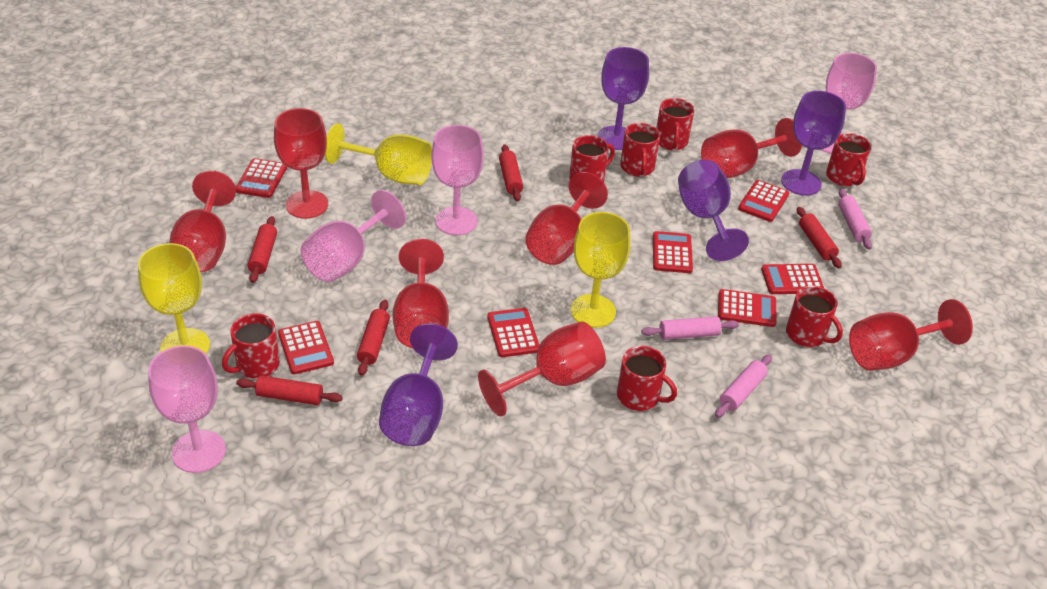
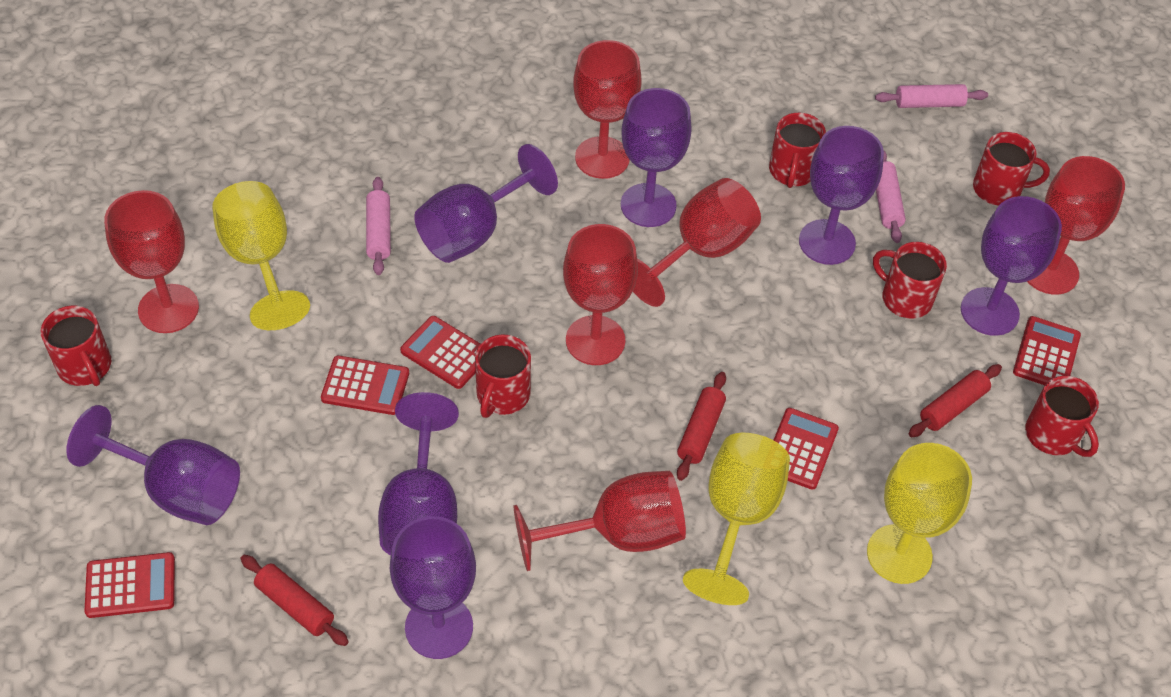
pink goblet: [148,345,226,473] [301,190,406,282] [431,125,484,235] [820,53,877,154] = 4 -> none = 0
purple goblet: [379,323,458,446] [598,47,649,150] [678,160,749,261] [781,91,846,196] = 4 -> [67,405,240,525] [378,392,459,556] [390,516,476,659] [414,144,558,263] [621,88,692,227] [799,126,884,265] [961,196,1062,336] = 7
red calculator: [236,158,287,198] [278,321,334,374] [487,308,539,357] [653,231,693,273] [718,289,777,327] [738,180,789,222] [761,264,824,294] = 7 -> [85,552,175,618] [321,355,409,415] [400,316,480,389] [774,408,839,490] [1013,316,1081,385] = 5
red goblet: [169,171,236,272] [274,108,328,219] [393,239,449,348] [478,321,606,417] [525,172,608,265] [701,118,802,178] [849,299,973,371] = 7 -> [104,190,199,333] [514,471,686,571] [563,224,638,365] [573,40,642,179] [633,178,761,307] [1027,156,1125,295] = 6
red mug: [222,313,280,379] [569,135,615,182] [617,346,677,411] [620,123,660,177] [656,98,694,150] [786,286,843,347] [826,133,871,186] = 7 -> [41,306,111,386] [475,334,531,418] [769,113,826,188] [873,242,947,319] [973,132,1050,205] [1025,376,1099,457] = 6
red rolling pin: [236,375,343,405] [248,216,277,283] [357,300,390,376] [499,144,523,202] [797,207,842,268] = 5 -> [240,555,349,646] [677,372,726,481] [909,364,1002,437] = 3

